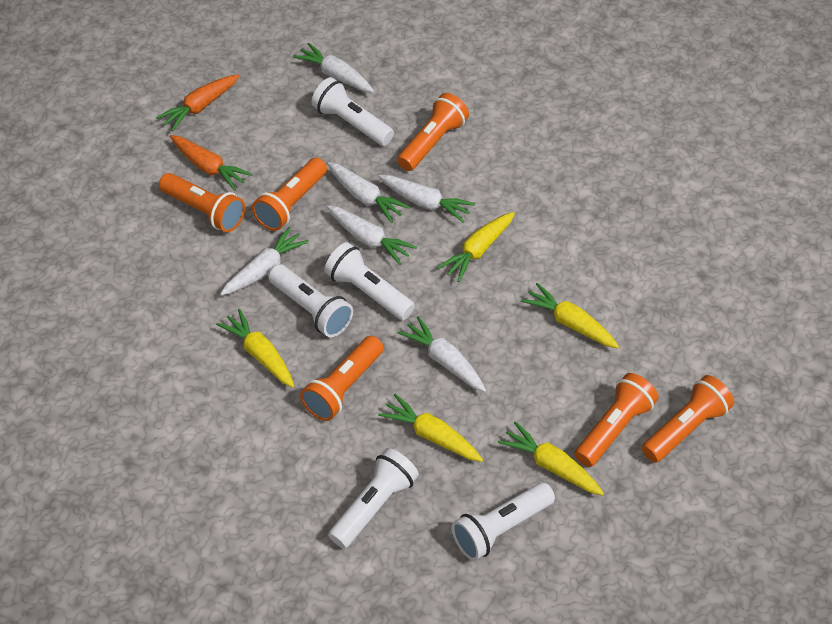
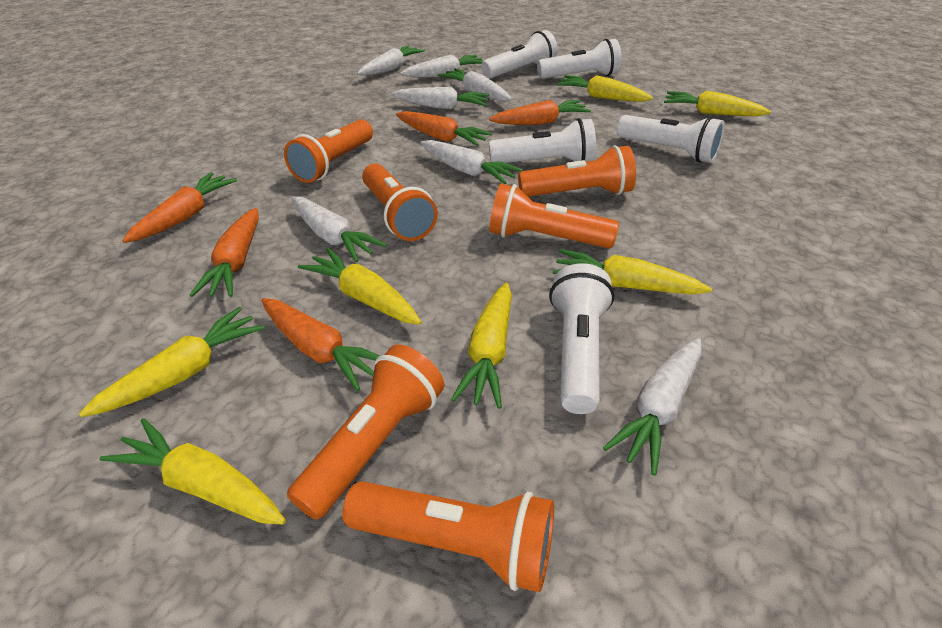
orange carrot: [156,74,240,131] [170,135,253,191] = 2 -> [122,172,237,243] [189,208,259,297] [261,298,380,391] [396,111,492,146] [489,100,591,125] = 5
white carrot: [220,227,309,296] [293,43,374,93] [327,162,410,223] [327,205,417,265] [379,175,475,222] [397,316,486,392] = 6 -> [292,196,387,262] [357,46,425,76] [391,87,490,110] [400,54,483,78] [420,140,523,184] [437,68,512,101] [603,338,702,476] = 7
yellow carrot: [216,309,294,388] [378,394,483,462] [437,212,515,282] [498,421,604,496] [521,283,619,348] = 5 -> [79,307,264,417] [99,418,286,524] [298,248,422,325] [451,283,512,409] [553,249,712,294] [556,75,653,102] [664,91,771,116] = 7

